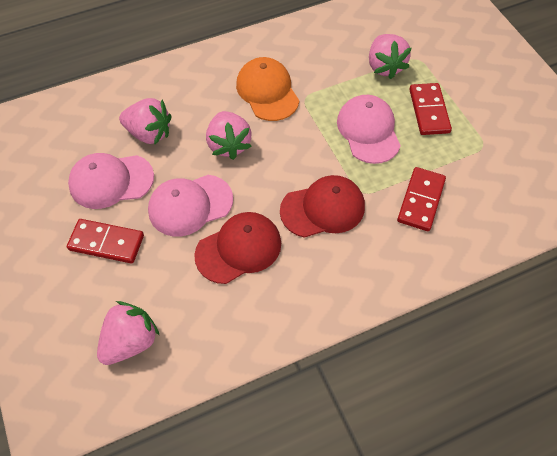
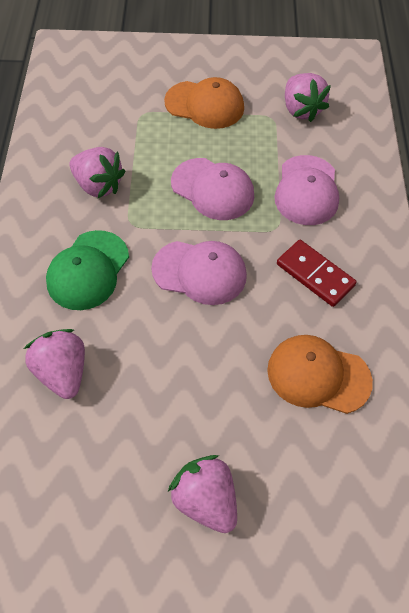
green cap: none = 0 -> [46,230,129,310] = 1
orange cap: [236,57,299,121] = 1 -> [164,77,244,129] [267,335,373,414] = 2
red cap: [194,212,281,284] [280,175,365,238] = 2 -> none = 0
red domino: [67,219,144,264] [397,167,446,231] [409,83,452,135] = 3 -> [277,240,357,307] = 1

